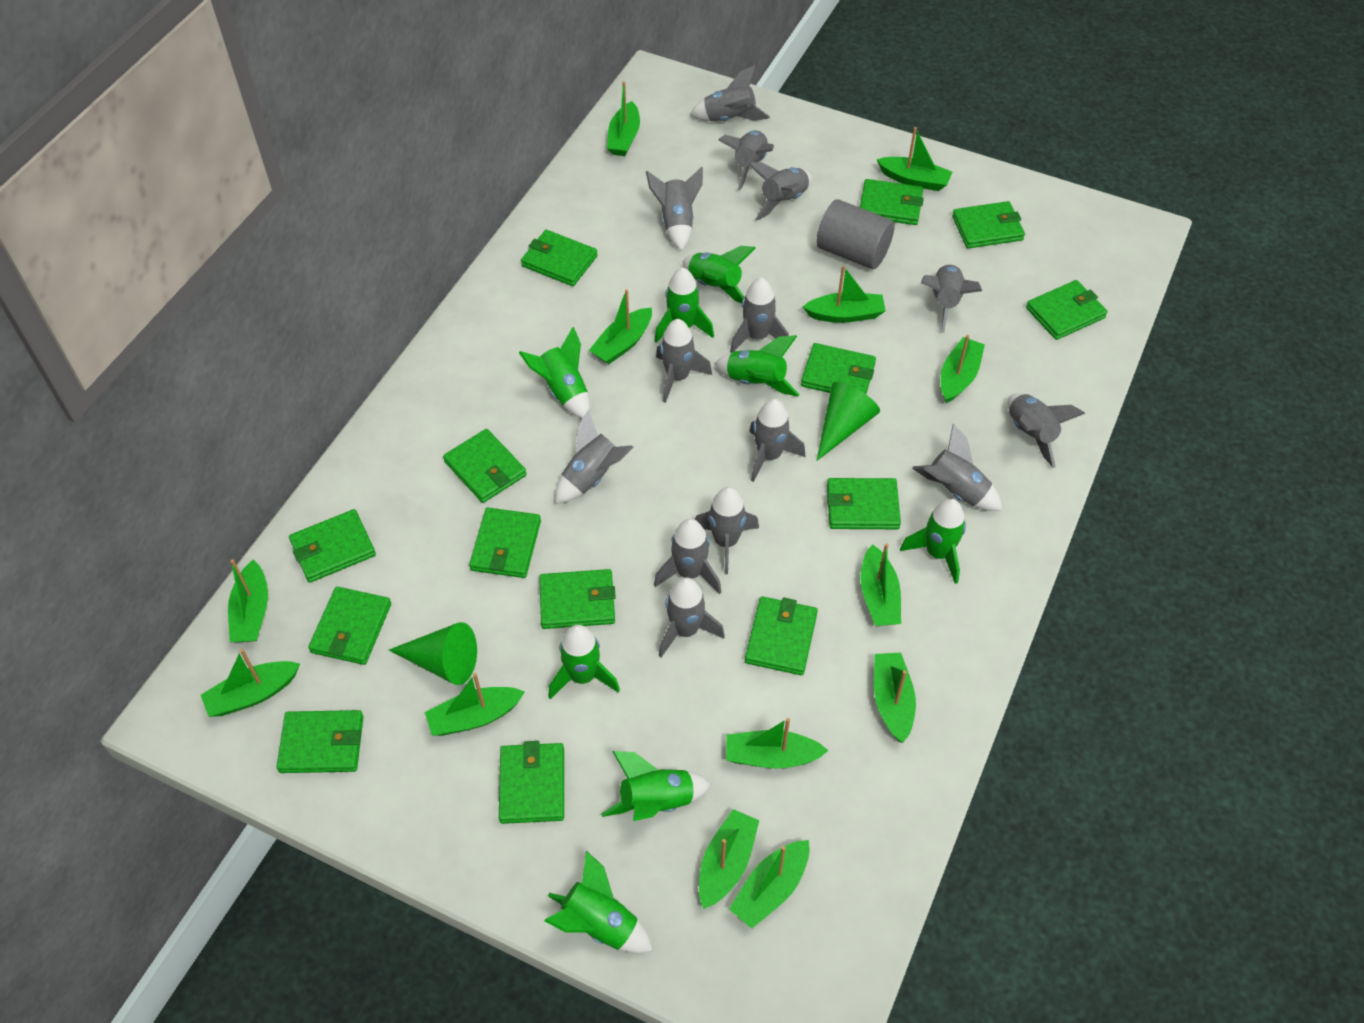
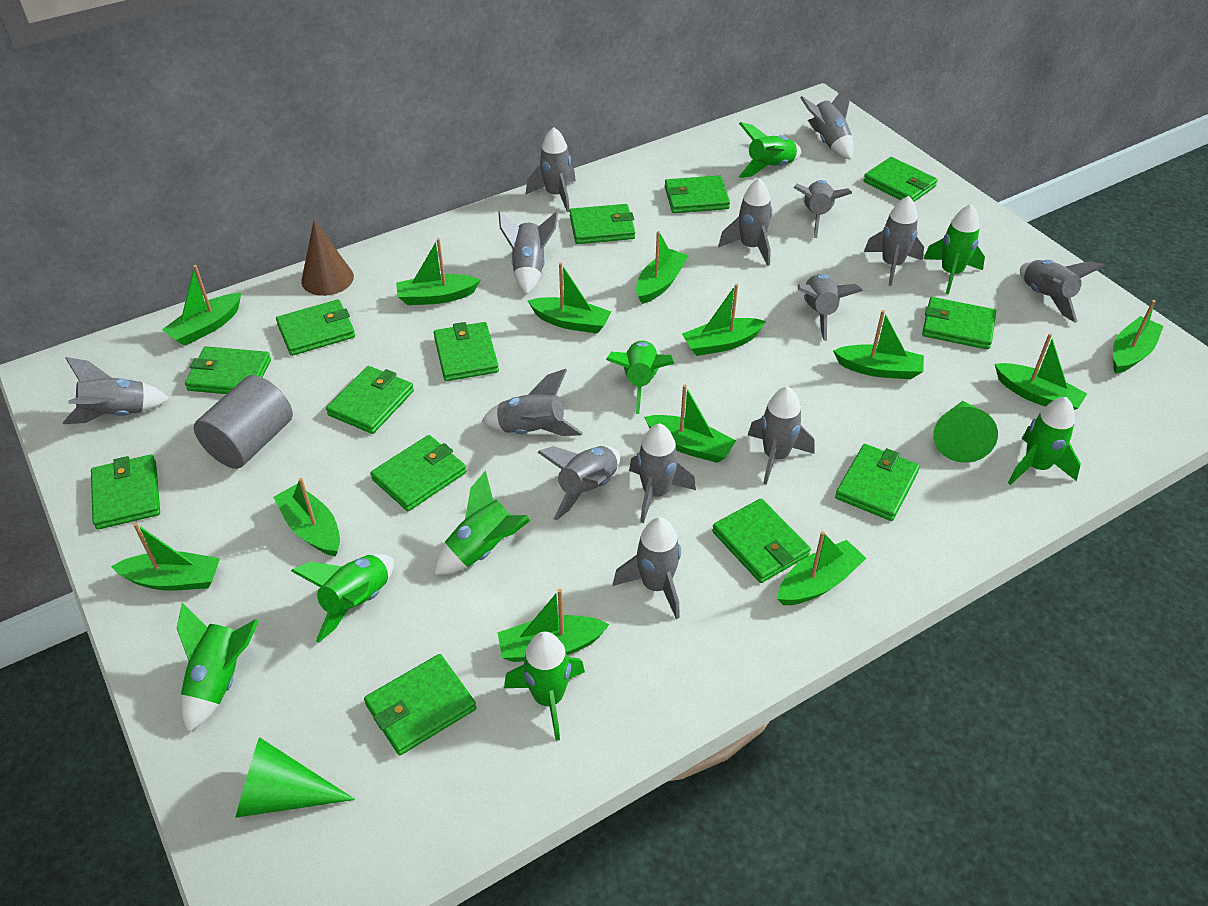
brown cone: none = 0 -> [301,220,354,296] = 1
green wallet: [276,710,364,773] [289,509,376,583] [308,587,391,665] [443,429,527,503] [469,508,541,578] [499,741,564,824] [521,230,598,286] [539,569,616,629] [745,596,818,675] [801,343,876,394] [827,478,901,529] [860,179,924,225] [952,201,1025,248] [1026,280,1108,340] = 14 -> [91,454,160,530] [185,346,271,394] [276,299,355,356] [326,366,414,434] [364,654,476,755] [370,435,466,511] [434,322,499,381] [569,204,635,244] [665,175,730,213] [712,499,811,583] [835,444,920,521] [863,157,938,202] [922,297,996,350] = 13

